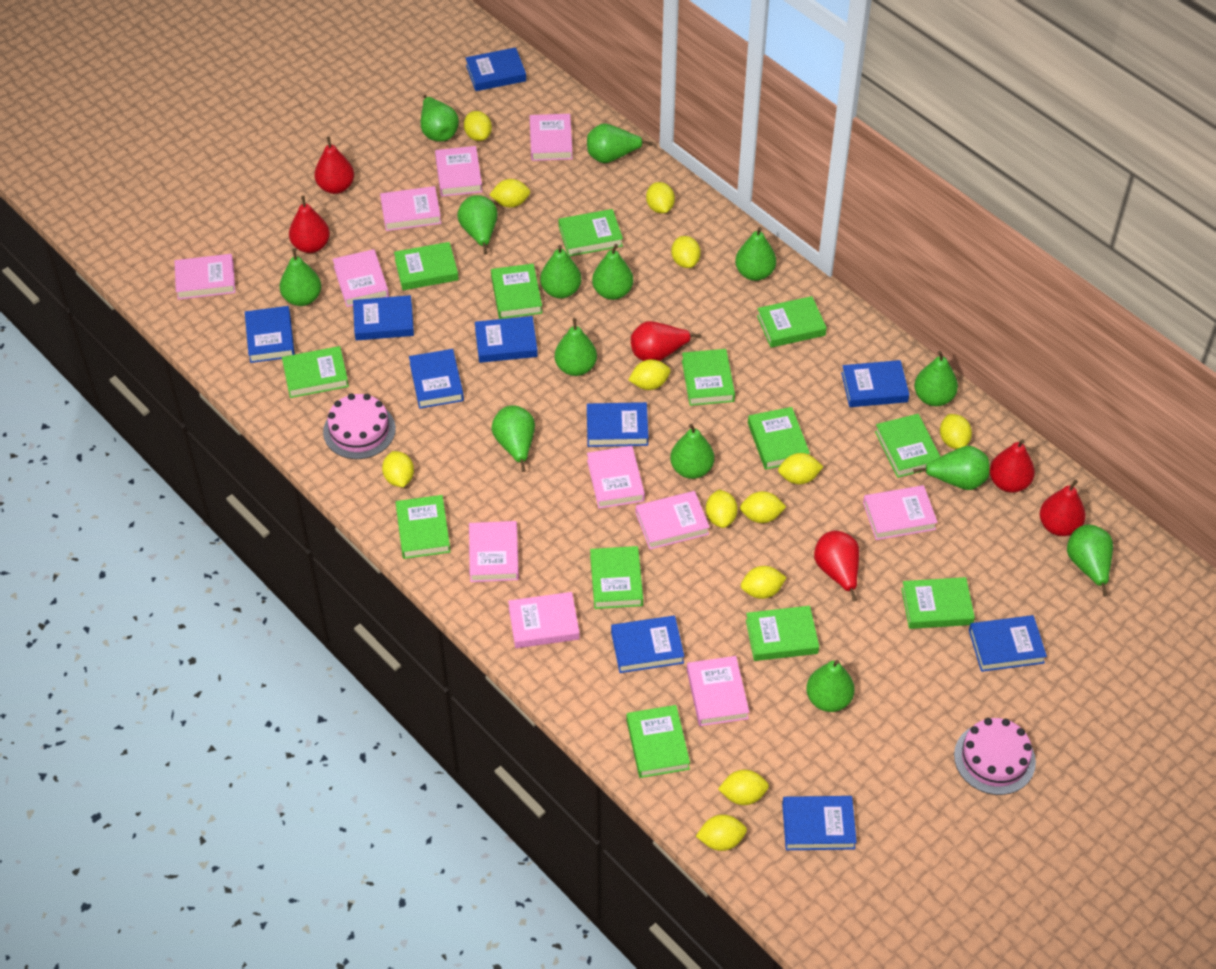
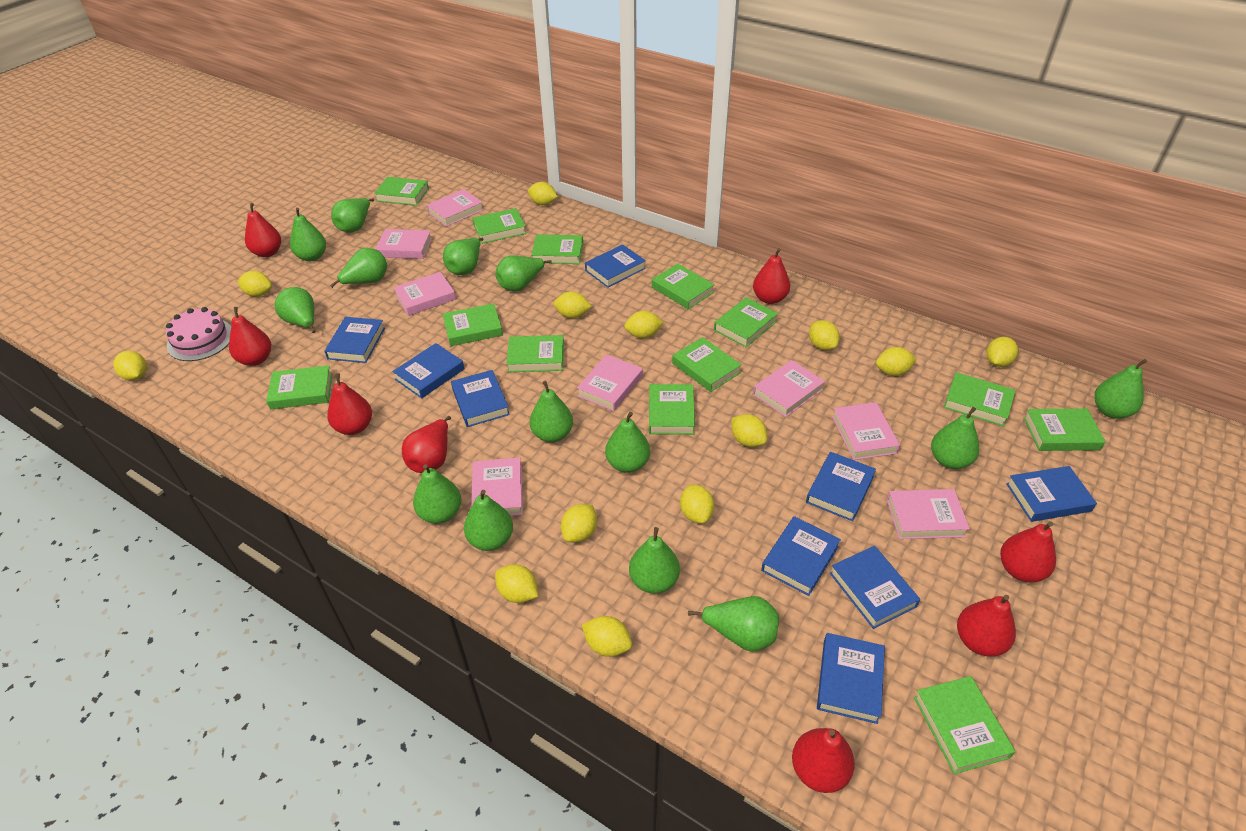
blue book: [245,306,295,363] [353,295,414,341] [409,349,464,409] [465,47,526,91] [475,316,538,363] [587,402,648,447] [611,616,684,673] [782,796,857,850] [841,360,909,407] [969,615,1047,672] = 10 -> [324,317,385,363] [392,343,464,399] [451,370,510,427] [585,244,646,288] [761,516,841,596] [806,452,876,522] [817,633,885,724] [830,546,920,629] [1006,466,1097,522] = 9
pink book: [175,254,235,300] [333,249,389,307] [380,186,441,231] [435,146,482,197] [469,521,519,582] [508,592,580,648] [530,114,573,161] [587,446,645,509] [636,491,710,549] [687,656,749,726] [863,485,938,540] = 11 -> [376,229,432,259] [393,272,456,316] [427,189,484,227] [471,457,523,516] [577,354,643,411] [753,360,825,417] [832,402,900,460] [887,489,970,539] = 8
pink cake: [323,393,396,459] [954,718,1036,795] = 2 -> [166,307,231,361] = 1
red pear: [289,196,330,253] [314,137,354,194] [631,321,701,361] [814,531,859,601] [990,439,1035,493] [1040,480,1086,536] = 6 -> [229,307,271,366] [245,203,281,257] [327,373,372,435] [402,416,451,473] [753,248,790,304] [792,728,855,793] [957,595,1016,657] [1000,521,1056,582] = 8

